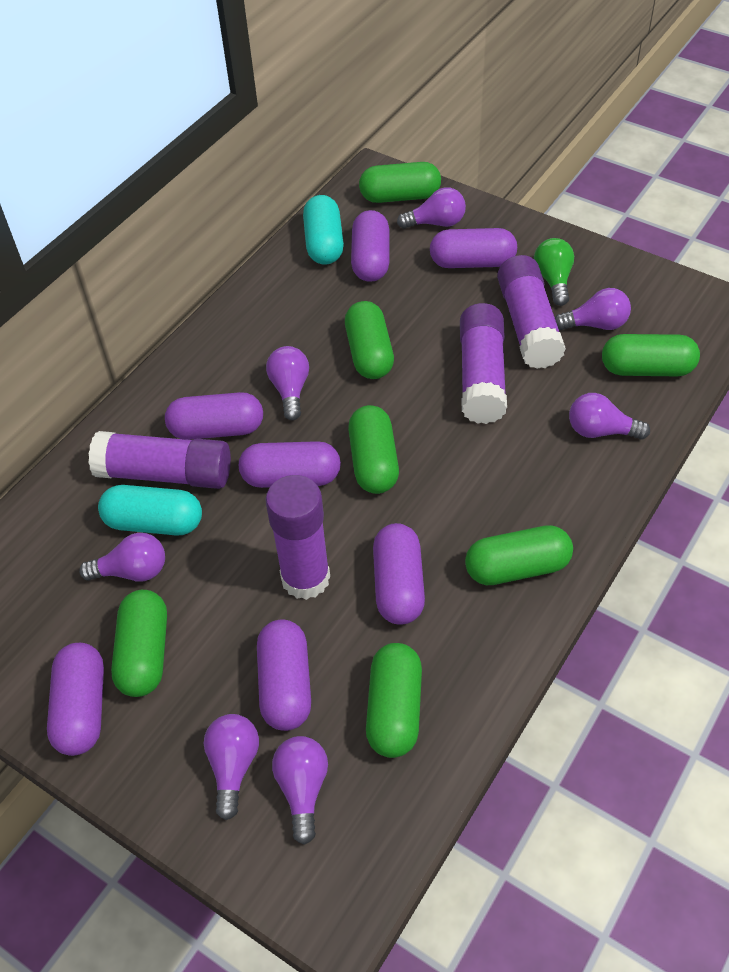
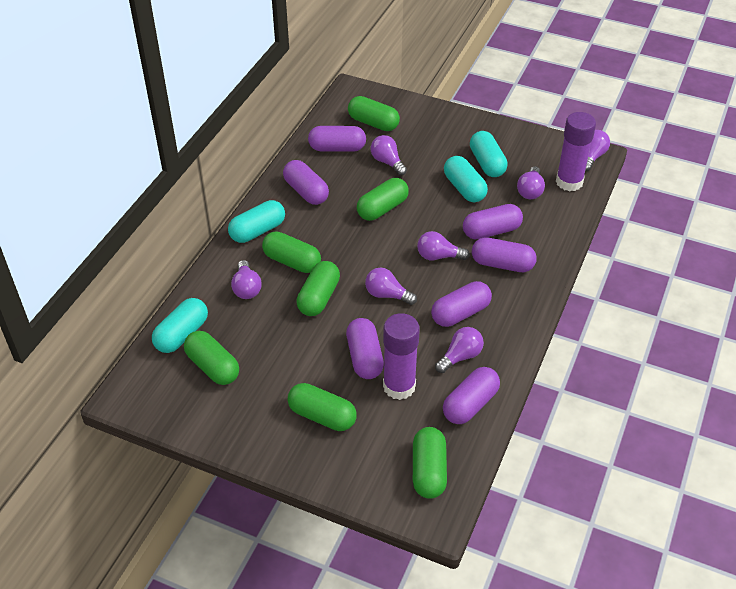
green light bulb: [534,238,574,306] = 1 -> none = 0
purple glue stick: [88,431,231,489] [265,475,330,600] [460,303,507,424] [497,255,566,369] = 4 -> [383,313,420,400] [556,112,596,191] = 2
turquoise capsule: [98,485,202,536] [303,195,344,265] = 2 -> [152,298,208,353] [228,200,285,243] [444,156,488,202] [470,131,508,177] = 4

